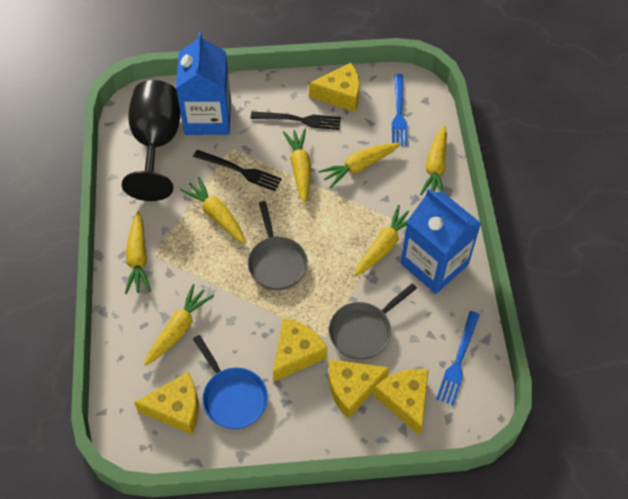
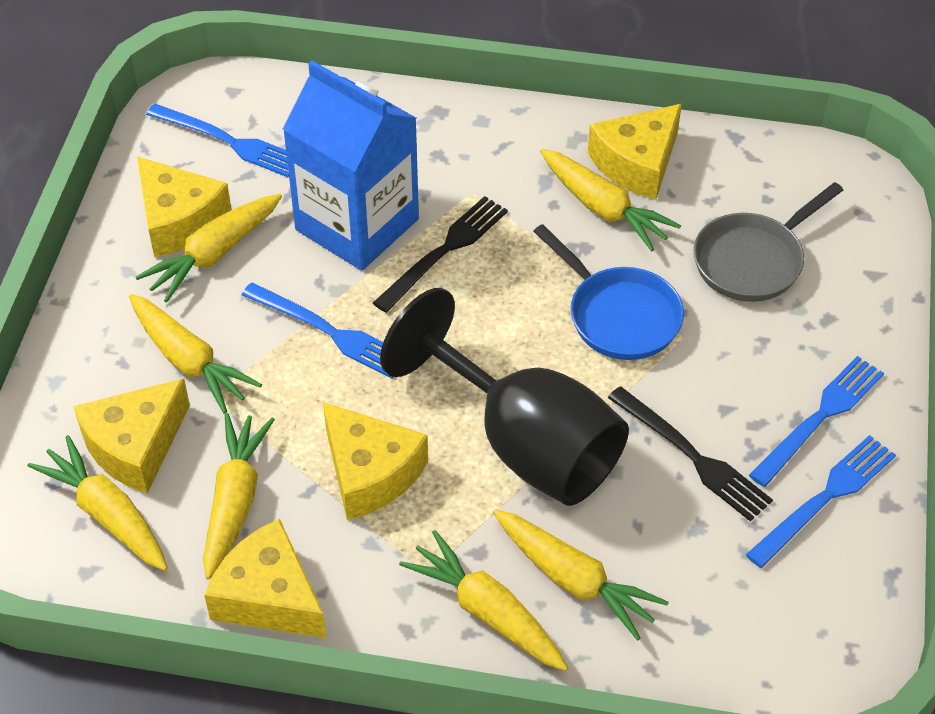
blue carton: [176,32,231,135] [400,189,481,294] = 2 -> [283,61,419,270] = 1
blue fork: [392,74,408,146] [436,311,480,405] = 2 -> [146,104,289,177] [242,282,393,379] [746,435,896,568] [749,356,884,487] = 4
grey pan: [248,201,308,290] [329,283,417,360] = 2 -> [694,182,843,302] = 1

